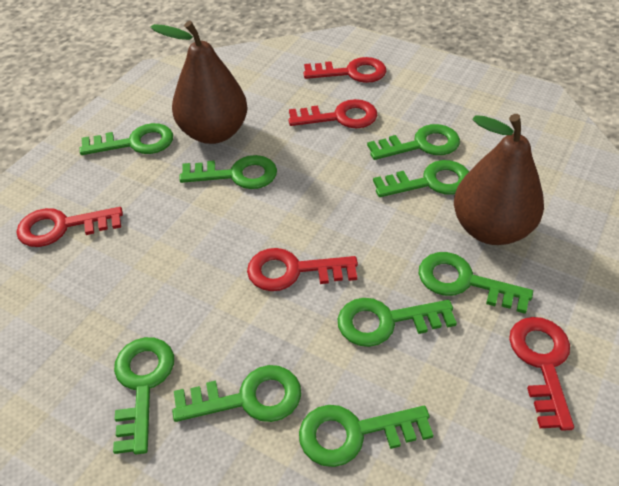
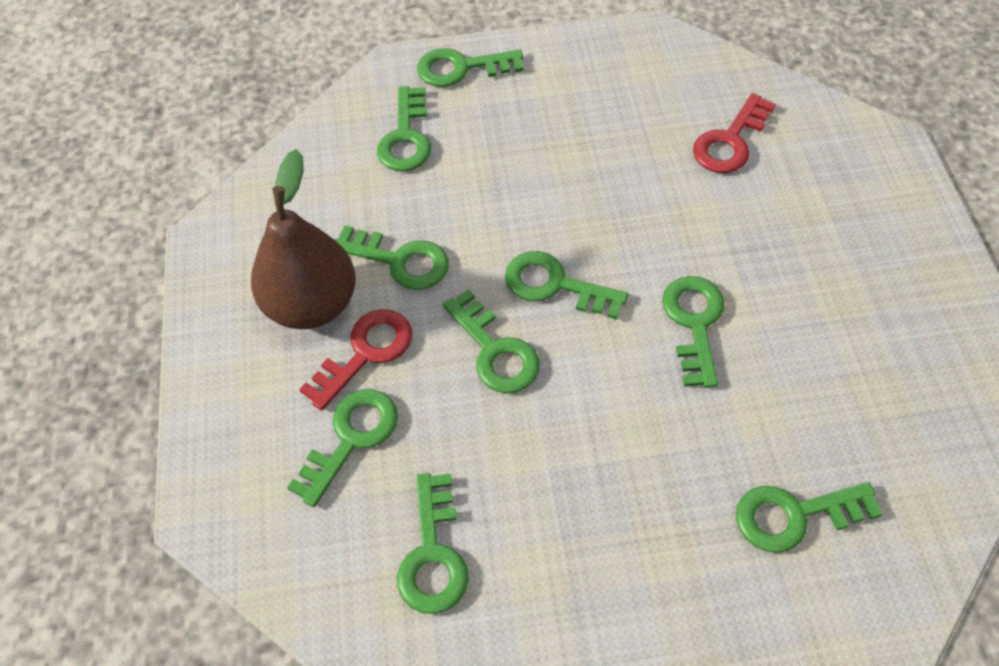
brown pear: [150,21,248,144] [454,114,544,245] = 2 -> [251,149,356,329] = 1
red key: [16,207,123,247] [247,248,358,291] [289,99,377,128] [303,57,386,83] [509,317,574,431] = 5 -> [299,309,412,411] [693,93,776,173] = 2

